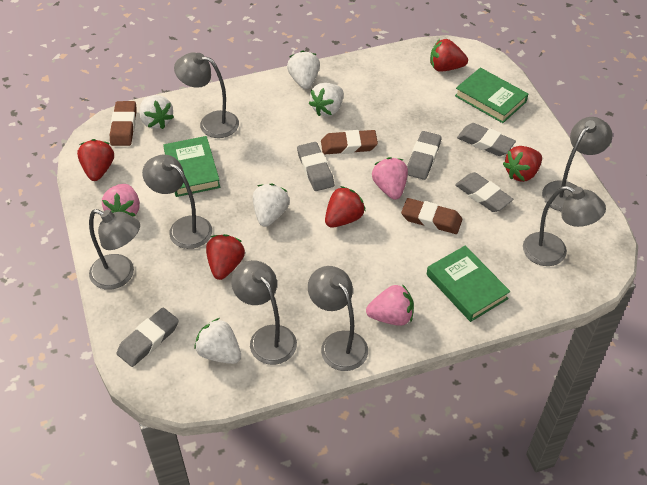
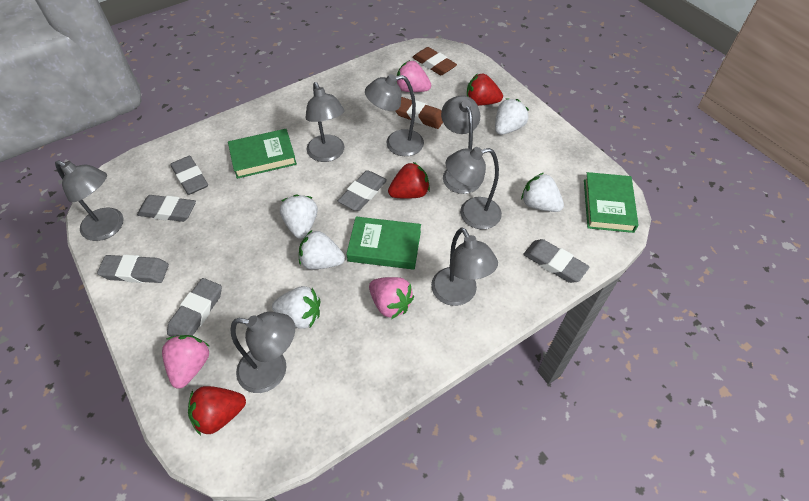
brown eraser: [110,101,137,146] [321,130,378,154] [401,198,462,234] = 3 -> [396,97,443,129] [412,47,457,75] = 2
grey eraser: [117,308,179,367] [297,142,334,191] [407,131,441,180] [455,172,513,212] [457,123,516,156] = 5 -> [97,255,169,283] [137,195,196,222] [167,278,222,337] [170,156,208,195] [338,170,387,211] [523,239,590,283] = 6
red strawberry: [77,139,114,181] [206,234,245,280] [325,186,366,228] [430,39,468,72] [503,146,542,182] = 5 -> [188,386,246,435] [388,162,430,199] [467,73,503,106] = 3

